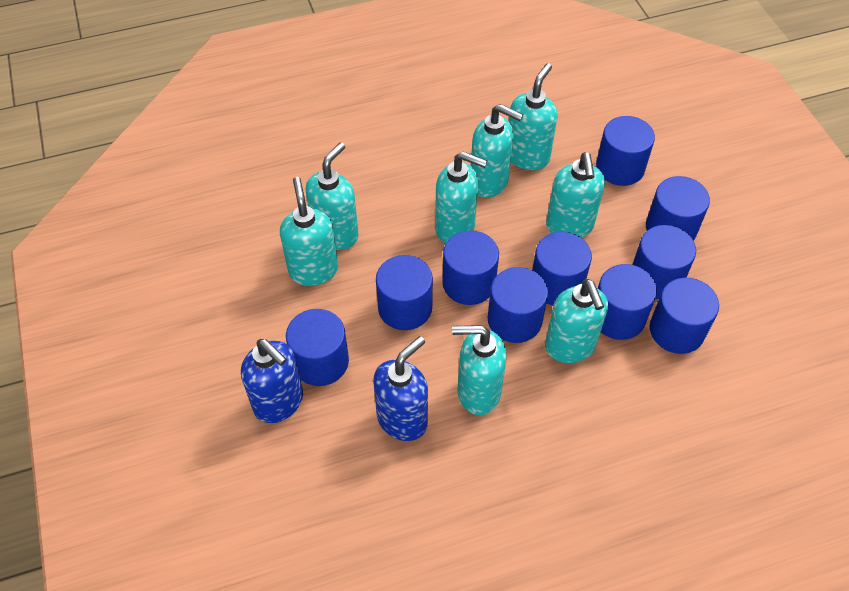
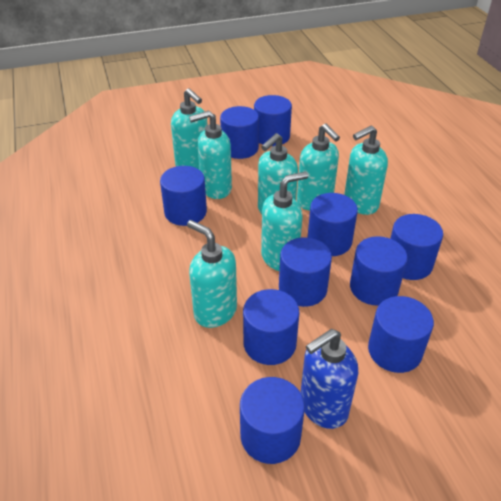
blue soap dispenser: [241,339,303,423] [373,336,428,441] = 2 -> [300,329,358,429] = 1
turquoise soap dispenser: [280,177,338,286] [306,142,359,250] [435,152,487,243] [452,325,507,415] [471,104,523,198] [509,63,557,170] [545,279,608,363] [546,152,605,238] = 8 -> [171,88,208,169] [187,220,237,328] [189,110,232,199] [258,133,298,214] [261,172,308,271] [297,124,340,210] [344,126,388,215] = 7

